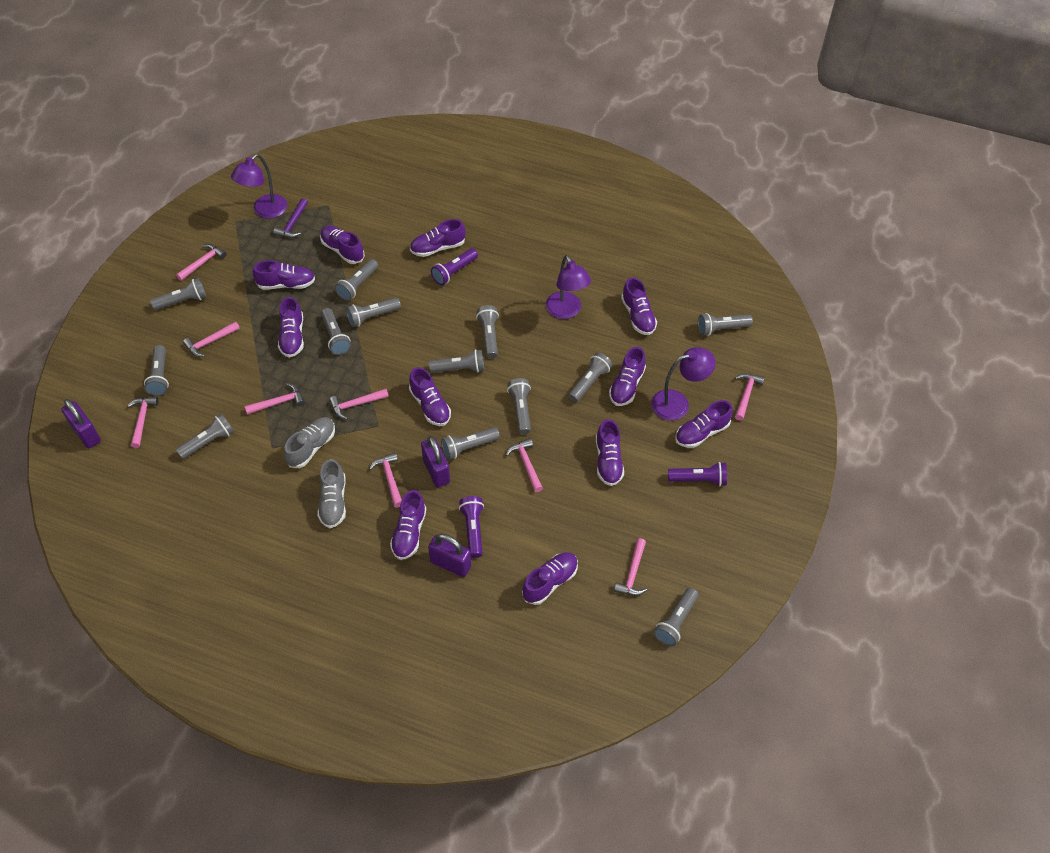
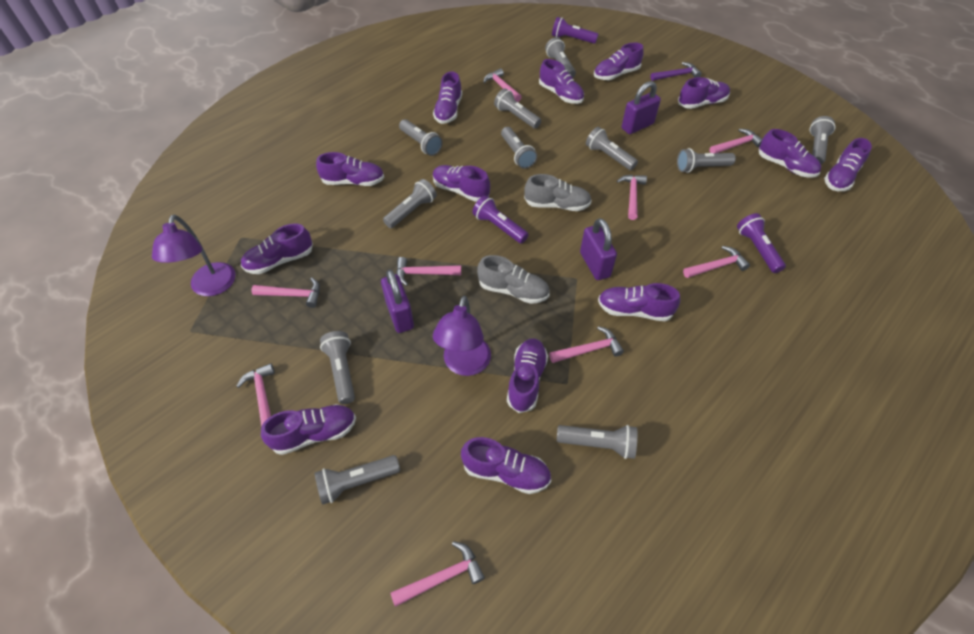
grey flashlight: [144,345,169,396] [150,278,206,310] [176,414,234,459] [321,308,351,355] [335,259,378,301] [346,298,401,327] [429,349,484,373] [441,427,500,460] [476,305,499,359] [507,378,531,435] [568,352,612,402] [654,588,698,646] [698,313,753,336] = 13 -> [314,455,400,505] [320,331,355,404] [383,179,437,228] [399,119,443,156] [494,88,541,129] [501,127,537,169] [545,37,576,78] [557,425,637,459] [586,127,638,170] [677,148,736,173] [809,116,835,164] = 11
purple lamp: [231,154,287,219] [546,255,591,319] [651,347,716,421] = 3 -> [152,215,236,296] [433,295,491,376] = 2
purple shoe: [253,260,315,290] [278,297,304,358] [320,225,365,264] [390,490,426,560] [409,367,451,426] [410,219,466,257] [522,552,578,605] [596,419,624,486] [609,347,646,406] [621,277,657,335] [675,400,733,448] = 11 -> [241,223,313,274] [261,404,356,455] [316,152,384,186] [433,71,462,124] [433,165,490,202] [461,437,551,494] [507,338,548,413] [539,59,584,104] [594,42,644,80] [598,283,680,321] [678,77,730,109] [759,129,821,178] [824,138,872,191] = 13

